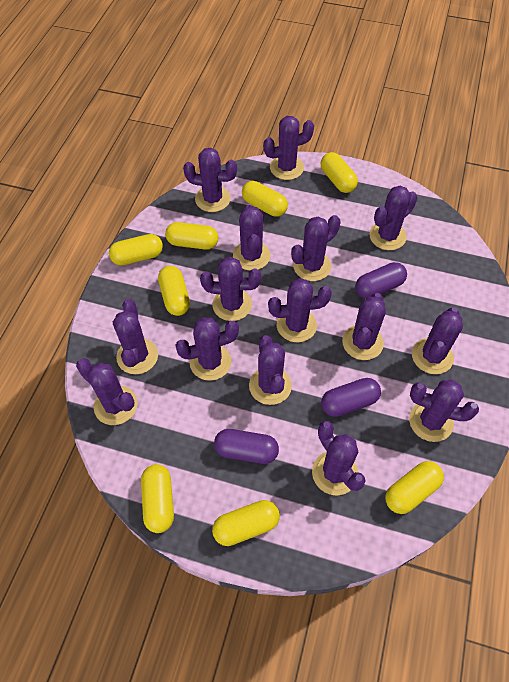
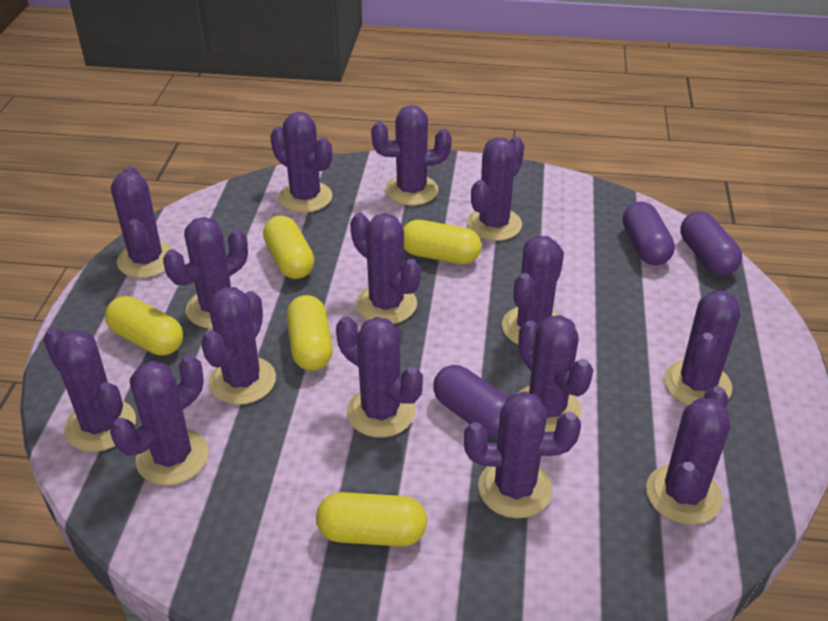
yellow capsule: [109,234,163,266] [141,464,174,533] [158,266,190,316] [165,222,218,250] [212,500,280,546] [242,181,288,217] [321,152,358,193] [385,461,444,514] = 8 -> [105,296,183,356] [263,216,314,279] [286,295,333,371] [316,492,427,547] [403,220,481,264] = 5

